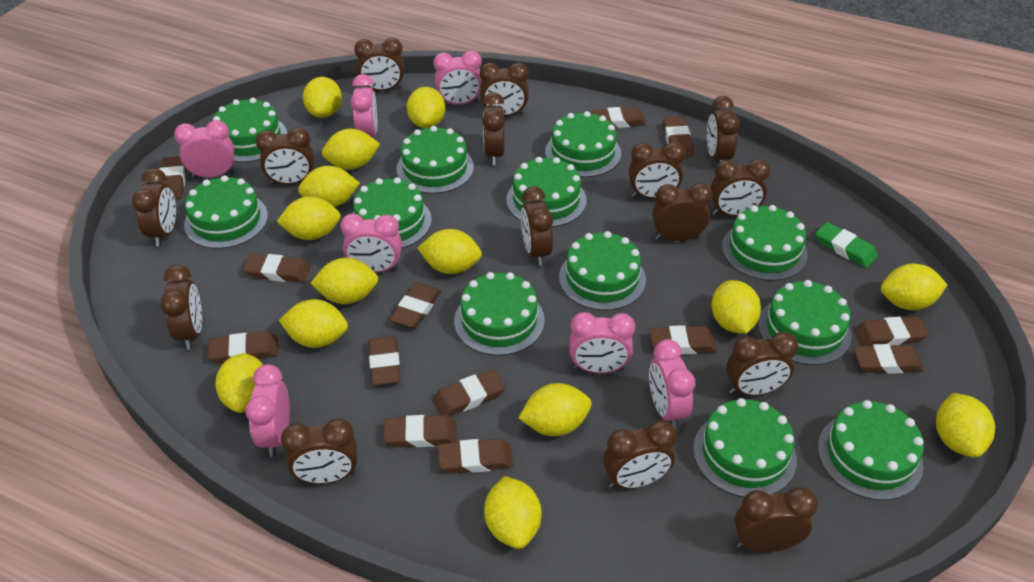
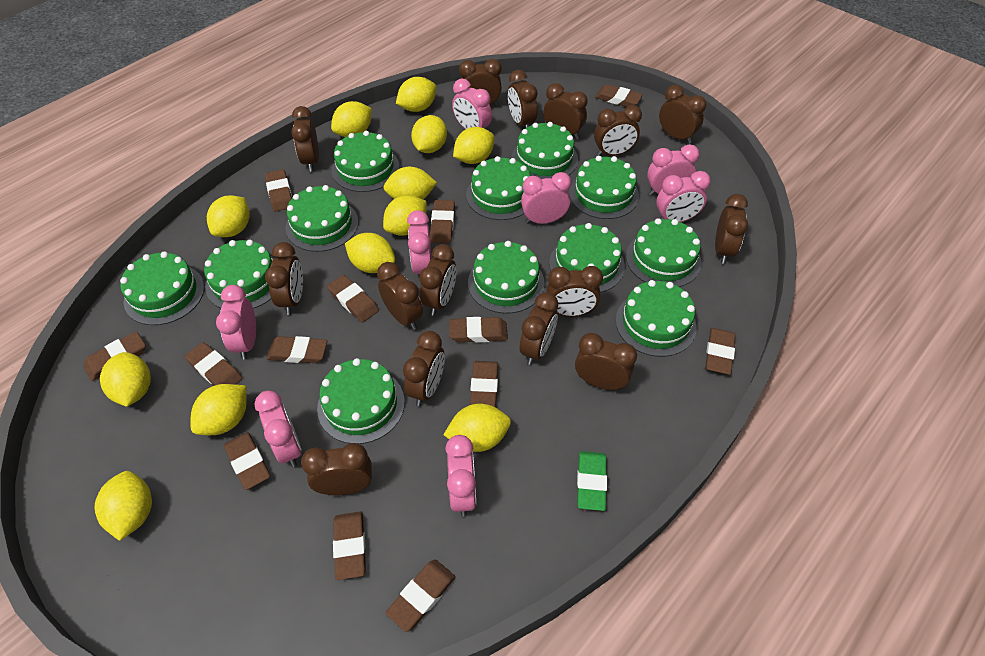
pink clock: [174,120,235,178] [245,364,290,457] [340,213,402,272] [351,74,377,137] [433,50,482,105] [569,312,635,373] [649,339,695,429] = 7 -> [216,285,256,360] [254,391,302,467] [407,210,432,274] [445,435,476,517] [452,78,492,129] [521,172,571,224] [647,144,700,196] [656,171,711,222] = 8
yellow lemon: [215,353,263,413] [276,196,341,240] [279,299,348,348] [298,166,360,207] [303,77,342,118] [310,258,379,304] [322,129,380,170] [407,87,445,128] [417,229,482,274] [484,476,541,549] [519,383,592,436] [711,280,761,334] [881,263,947,310] [936,393,995,458] = 14 -> [95,471,152,541] [100,352,151,407] [190,384,247,435] [207,195,250,237] [331,101,372,137] [345,233,395,273] [383,195,427,236] [384,167,437,199] [396,77,437,112] [411,115,447,153] [444,404,511,452] [453,127,494,164] = 12

